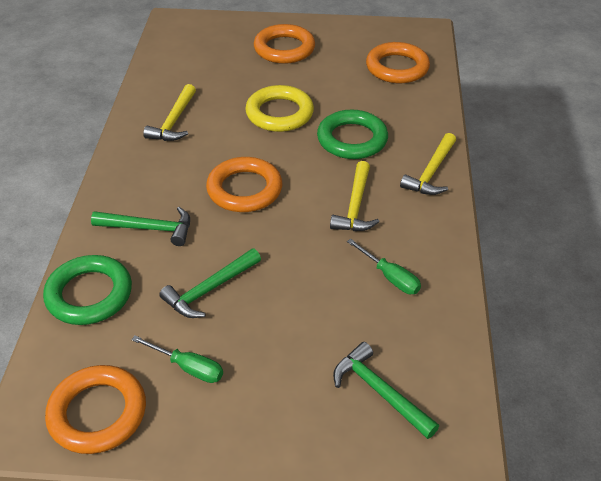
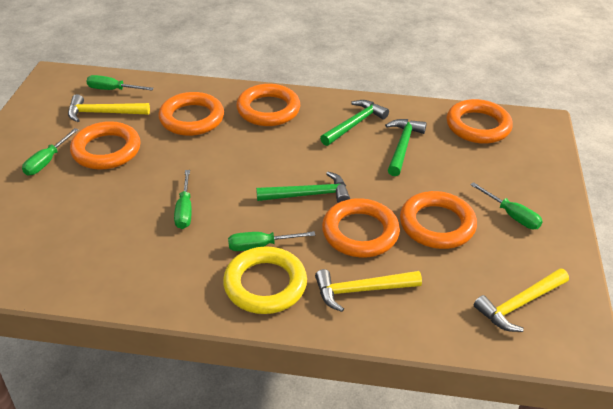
green ring: [43,255,132,325] [317,110,388,159] = 2 -> none = 0
green screwdriver: [131,335,223,383] [347,239,421,294] = 2 -> [22,128,79,175] [86,75,154,91] [174,170,192,229] [228,231,315,251] [470,182,543,229] = 5
orange ring: [45,365,146,454] [206,157,282,212] [254,24,315,64] [366,42,430,83] = 4 -> [70,121,141,170] [158,92,224,136] [236,84,300,126] [322,198,400,257] [400,191,477,249] [446,99,513,144] = 6

